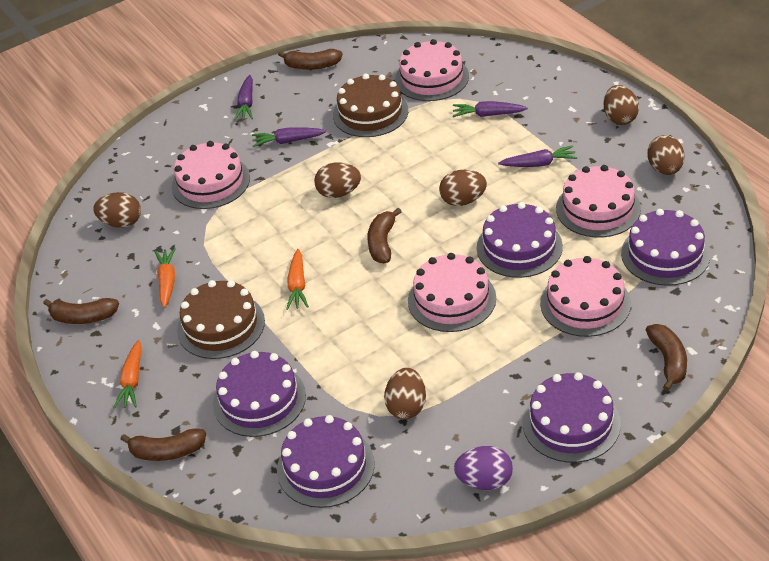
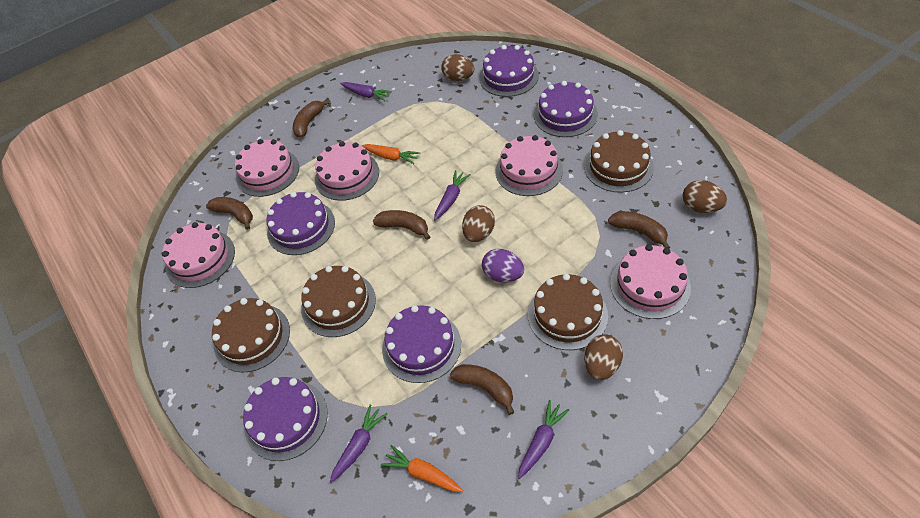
brown cake: [177,280,265,359] [333,74,408,137] = 2 -> [212,298,290,372] [301,266,376,337] [528,274,608,350] [584,130,654,193] = 4
brown egg: [93,192,141,228] [314,163,361,198] [384,368,426,419] [439,170,487,206] [604,85,639,125] [647,135,684,175] = 6 -> [441,54,474,81] [462,205,495,242] [584,334,623,380] [683,180,727,213] = 4
orange carrot: [113,340,142,409] [154,248,176,308] [286,249,309,310] = 3 -> [361,144,420,164] [381,445,463,492] = 2

